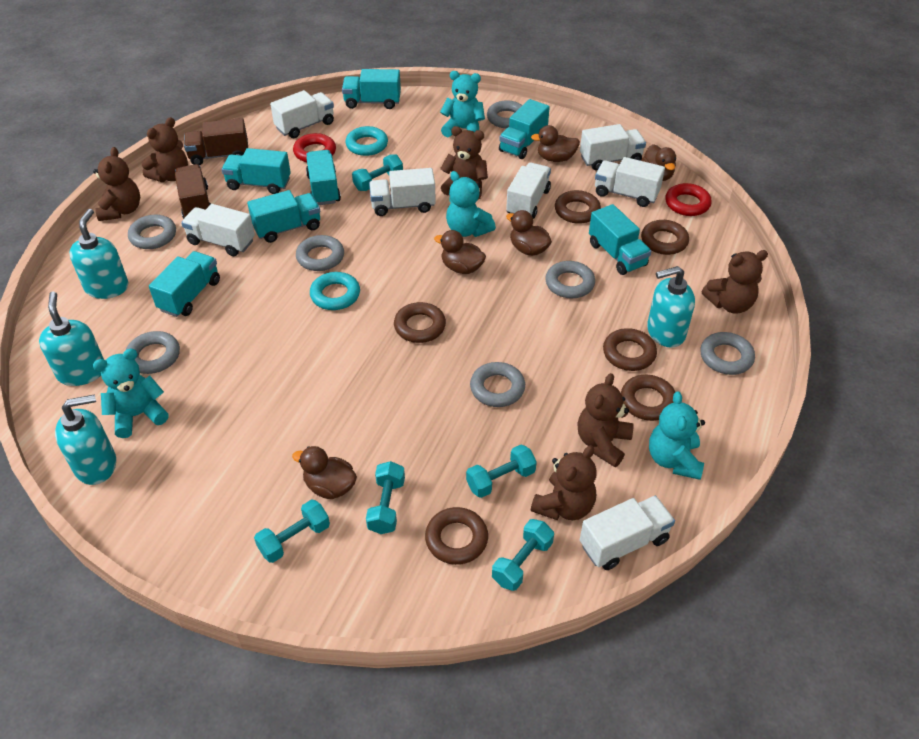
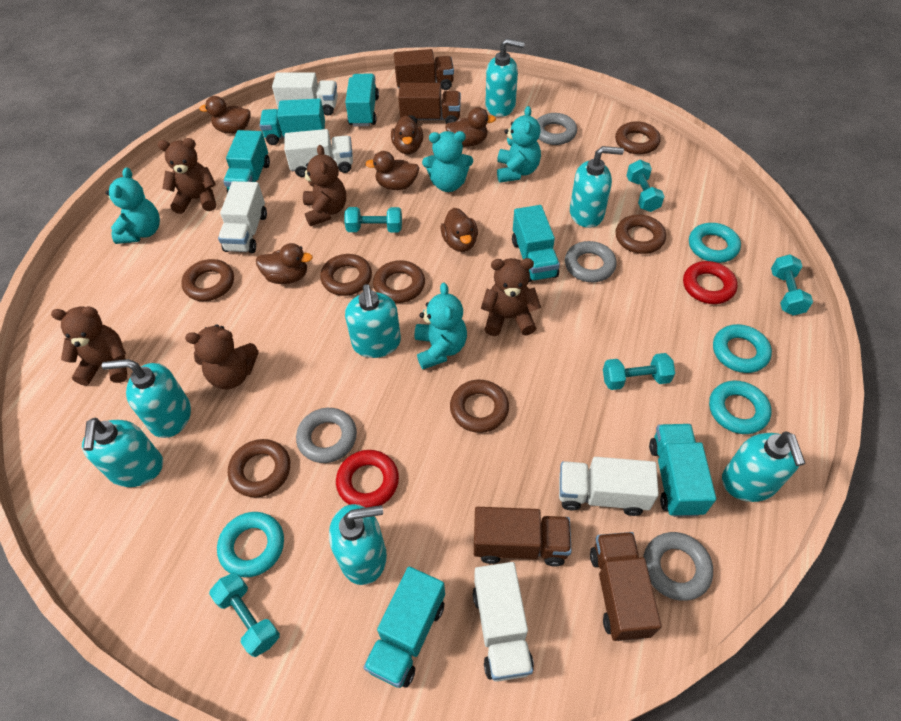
brown duck: [292,446,357,499] [434,230,486,274] [506,210,552,256] [531,125,580,162] [641,144,676,181] = 5 -> [199,96,250,134] [256,243,313,284] [365,151,419,190] [391,115,423,154] [441,208,478,252] [445,107,496,147] = 6
brown ring: [394,302,446,343] [425,507,488,565] [555,190,601,224] [603,328,657,371] [621,375,675,421] [641,220,689,255] = 6 -> [181,259,234,301] [228,439,290,498] [320,254,372,296] [373,260,425,303] [450,380,509,433] [615,121,661,154] [615,215,666,254] = 7
brown teddy bear: [93,147,140,221] [141,117,188,182] [440,126,488,200] [531,445,597,520] [578,373,634,467] [702,250,768,314] = 6 -> [51,306,128,386] [158,138,216,214] [185,324,259,389] [301,145,346,226] [481,258,541,336] = 5
brown truck: [175,164,211,219] [184,118,248,165] = 2 -> [394,49,454,90] [398,83,461,124] [474,507,572,567] [590,532,662,641] = 4
grey ring: [126,331,180,374] [128,215,176,249] [296,235,344,271] [470,362,525,407] [487,100,522,128] [545,261,595,298] [700,332,755,375] = 7 -> [296,408,357,463] [537,113,577,145] [565,241,617,282] [643,532,713,601] = 4
turquoise ring: [310,272,360,310] [345,126,388,156] = 2 -> [217,512,284,577] [689,223,741,263] [709,381,771,434] [713,324,772,373] = 4
turquoise soap dispenser: [39,292,104,386] [55,394,116,485] [69,209,128,299] [647,266,695,348] = 4 -> [82,418,163,487] [102,359,191,438] [329,504,387,585] [345,284,401,358] [485,38,525,117] [570,146,624,228] [722,431,806,502] = 7
turquoise truck: [149,251,220,317] [222,148,291,194] [247,190,320,243] [306,150,341,205] [342,69,401,109] [499,99,550,159] [589,204,651,275] = 7 -> [223,130,270,193] [260,98,325,145] [345,74,379,126] [363,567,445,688] [512,205,560,282] [649,424,716,517] = 6
white truck: [181,204,255,256] [270,90,334,138] [369,168,436,216] [506,163,551,219] [580,124,646,171] [580,496,675,570] [595,157,665,207] = 7 -> [218,181,267,253] [272,72,338,116] [284,129,353,177] [473,562,534,682] [559,457,659,516] = 5

